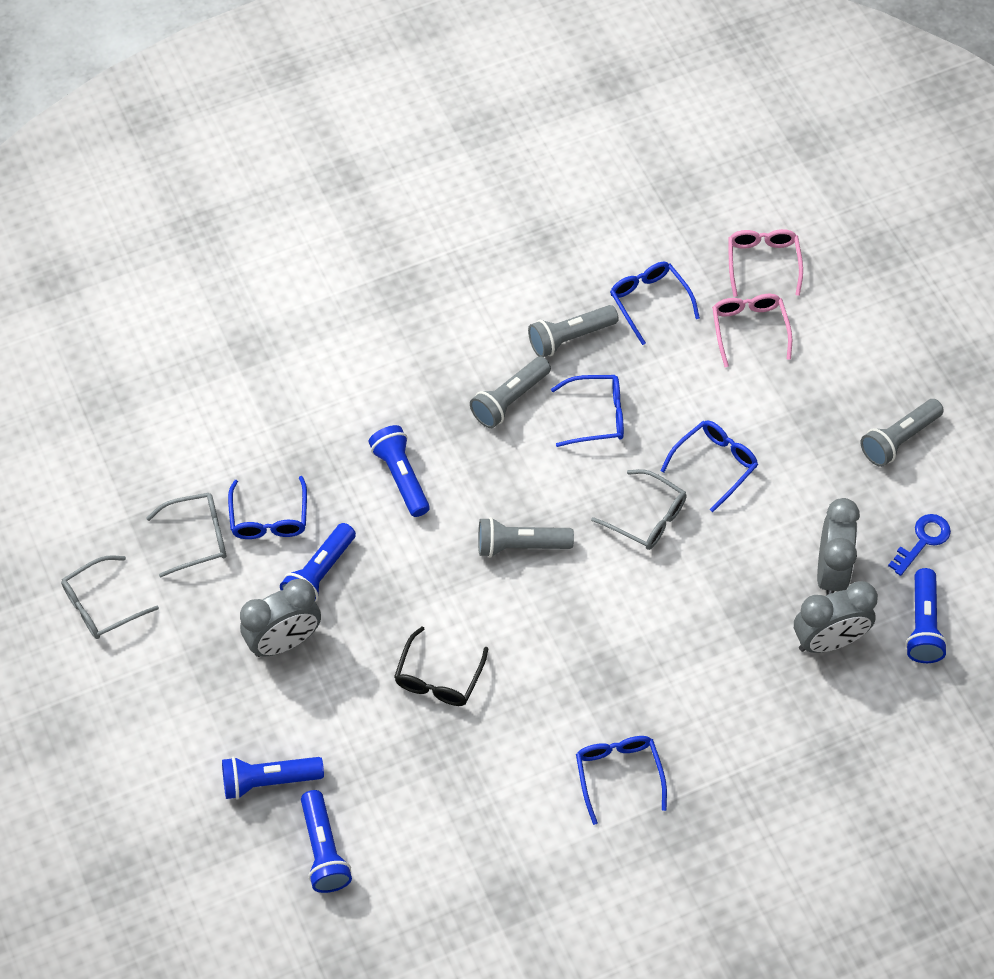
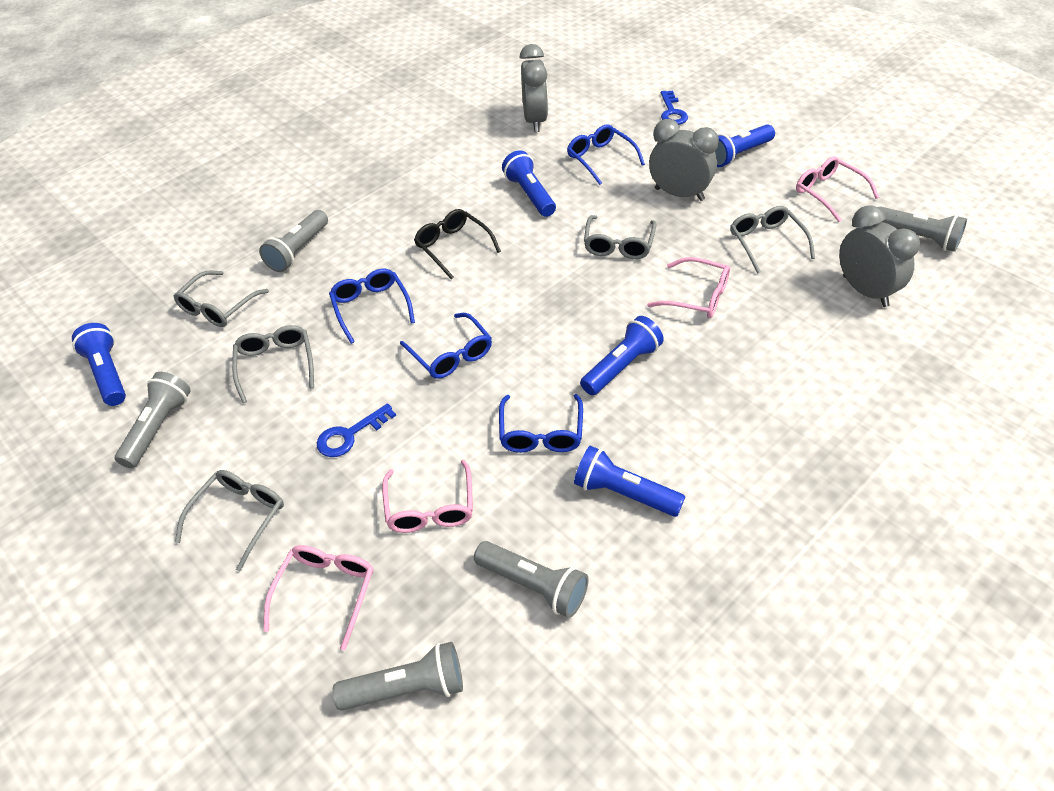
blue glasses: [228,476,307,539] [551,375,624,447] [576,736,667,825] [610,262,700,345] [660,420,758,512] = 5 -> [329,268,415,344] [400,313,492,379] [499,394,583,453] [567,124,645,185] = 4
blue key: [888,514,951,576] = 1 -> [317,404,396,457] [661,91,688,125] = 2
grey flashlight: [470,357,551,428] [478,517,574,558] [528,305,619,357] [860,399,944,467] = 4 -> [115,372,190,468] [259,210,328,272] [333,642,463,711] [474,541,589,618] [878,206,967,252] = 5
grey glasses: [61,556,159,639] [146,493,226,578] [591,469,687,550] = 3 -> [174,271,269,327] [175,470,284,571] [232,325,314,403] [584,215,656,259] [730,206,815,274] = 5
pink glasses: [712,294,792,367] [728,229,803,297] = 2 -> [264,545,374,650] [382,460,473,533] [647,257,730,318] [796,156,879,222] = 4

